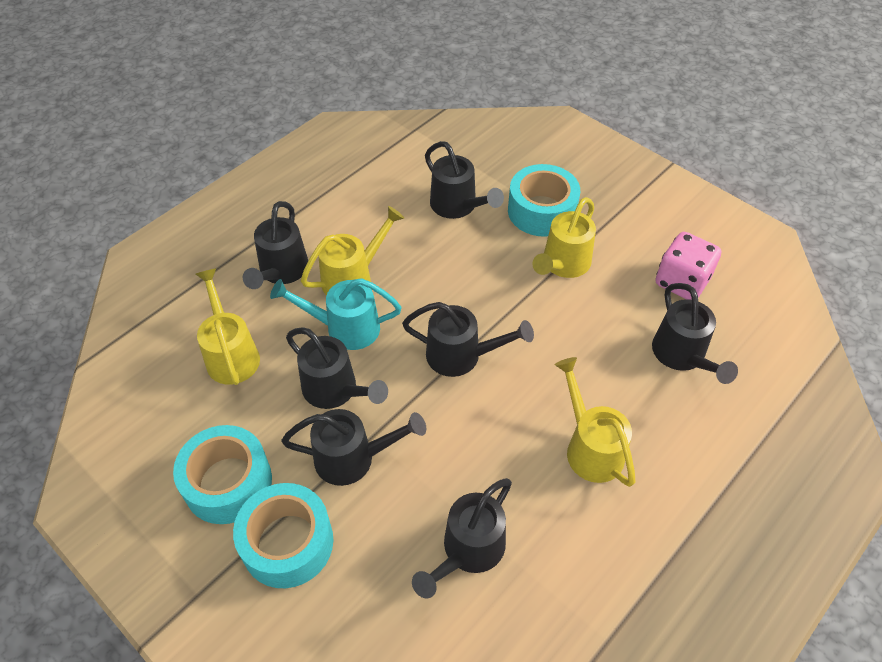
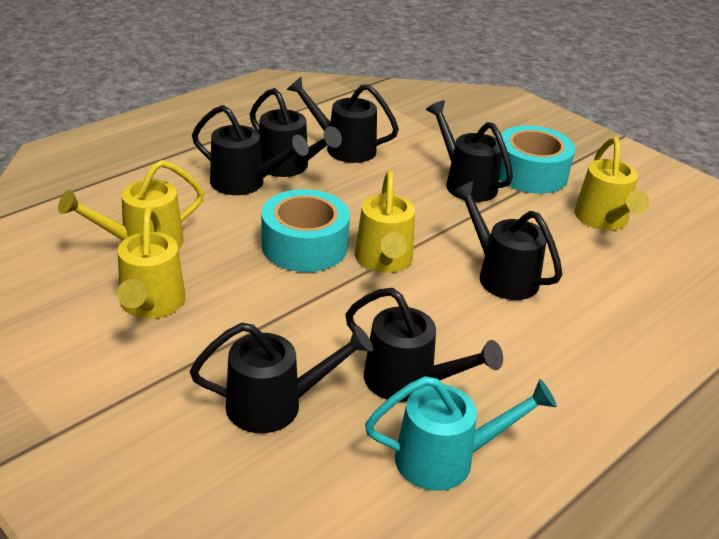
pink dice: [656,232,721,300] = 1 -> none = 0
turquoise tape: [173,425,272,524] [233,483,333,588] [508,164,580,237] = 3 -> [262,189,350,272] [499,125,575,194] = 2

